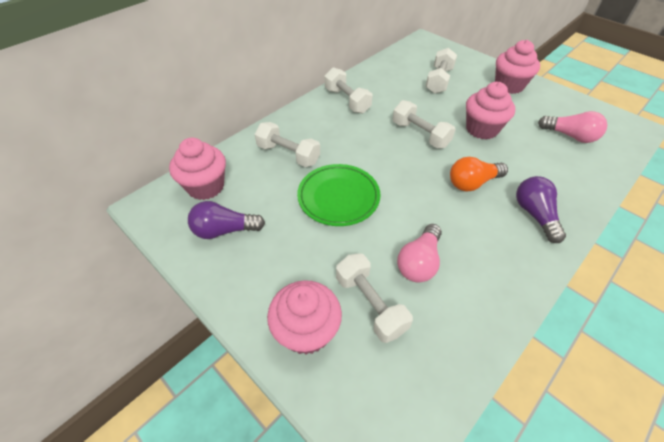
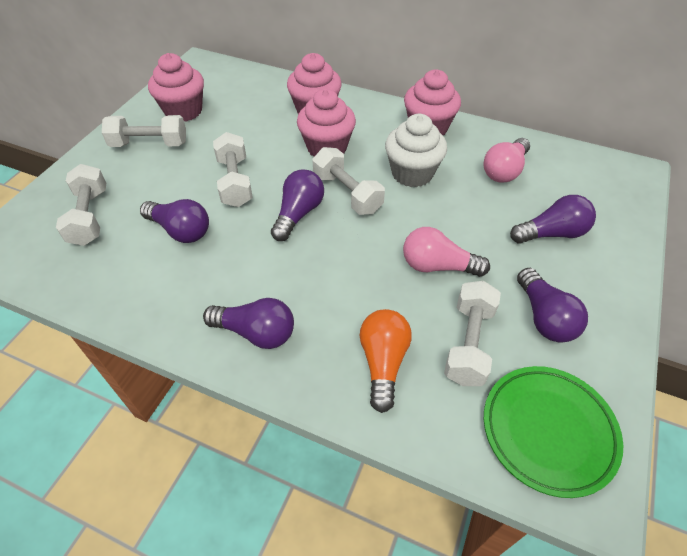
purple light bulb: [188,201,265,239] [516,176,566,243] = 2 -> [140,199,209,243] [203,298,294,349] [271,169,324,241] [510,195,596,244] [517,268,588,343] = 5
white cupcake: none = 0 -> [385,114,447,187] = 1

